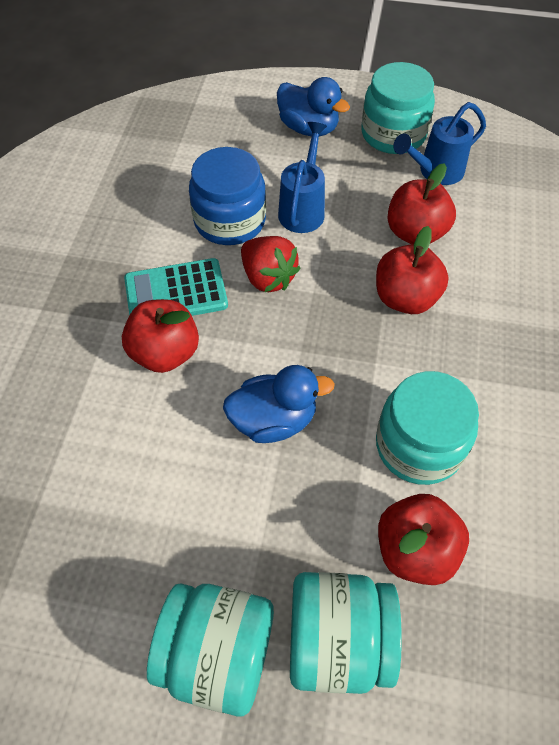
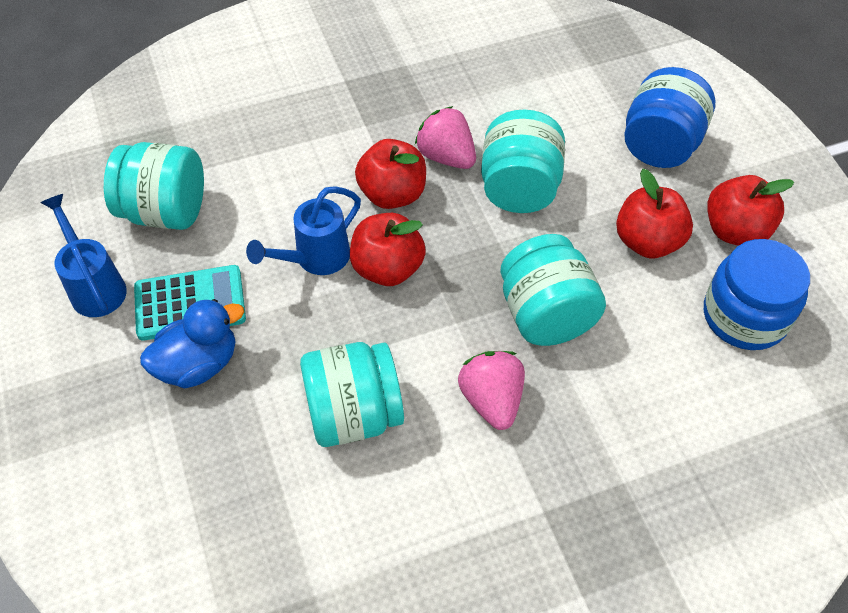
blue duck: [223,365,335,443] [277,77,350,136] = 2 -> [140,299,244,388] = 1
blue jar: [189,147,266,245] = 1 -> [624,67,715,168] [704,239,810,350] = 2
pink strawberry: none = 0 -> [415,106,476,169] [458,351,525,430] = 2
red strawberry: [241,236,301,292] = 1 -> none = 0

